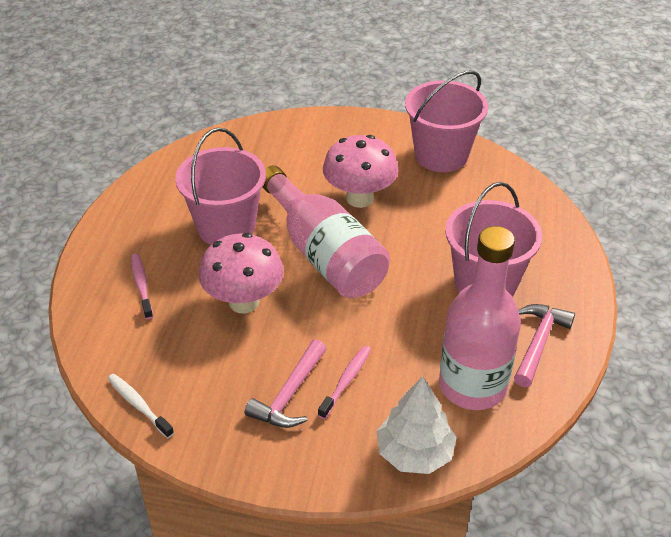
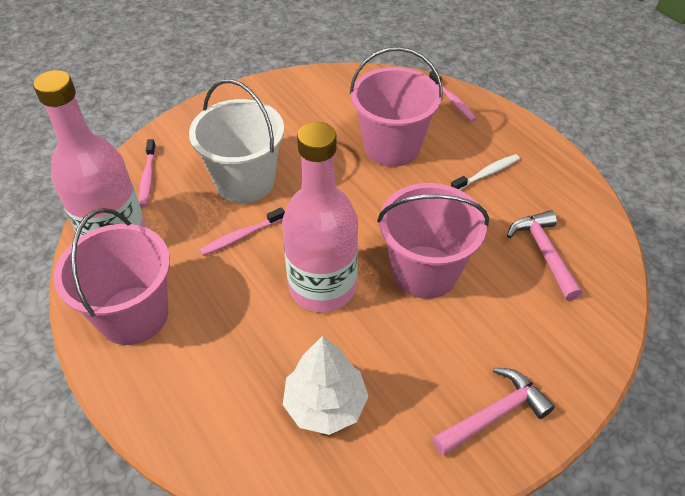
pink mushroom: [199,233,284,314] [323,135,399,208] = 2 -> none = 0
pink toothbrush: [131,254,153,319] [318,346,371,419] = 2 -> [139,139,156,207] [200,207,285,256] [429,71,477,122] = 3
white bucket: none = 0 -> [189,79,284,203] = 1

